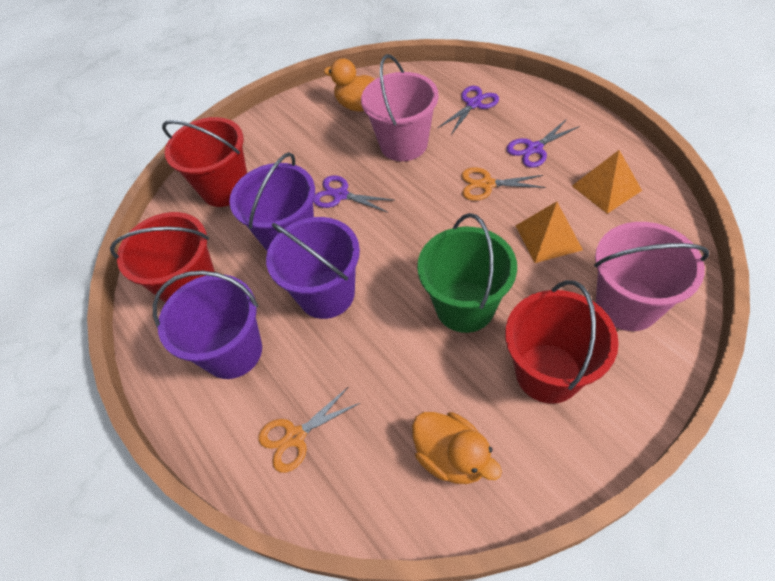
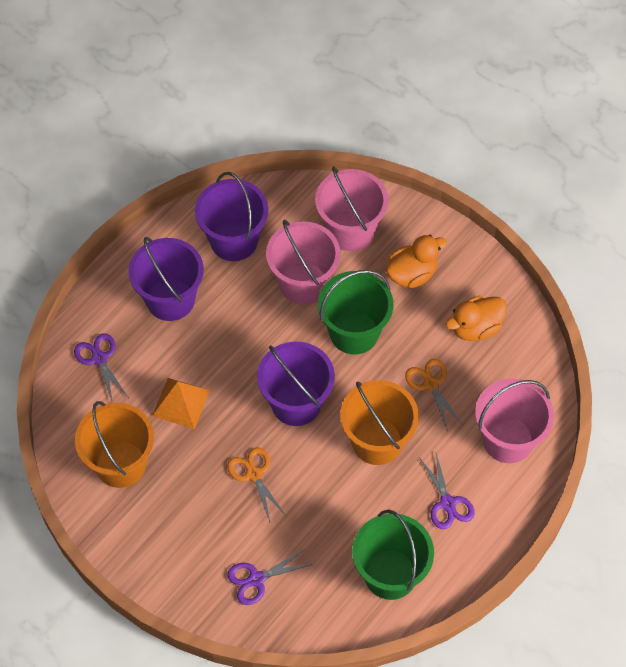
green bucket: [417,213,517,333] = 1 -> [318,270,393,354] [352,510,434,600] = 2
orange bucket: none = 0 -> [75,401,154,488] [340,380,419,465] = 2
orange pyramid: [516,201,583,263] [572,150,642,214] = 2 -> [152,378,210,429] = 1
pink bucket: [361,54,438,161] [594,222,709,331] = 2 -> [266,220,341,304] [315,166,388,251] [475,378,554,463] = 3
red bucket: [110,212,215,303] [162,117,247,207] [505,280,619,404] = 3 -> none = 0

